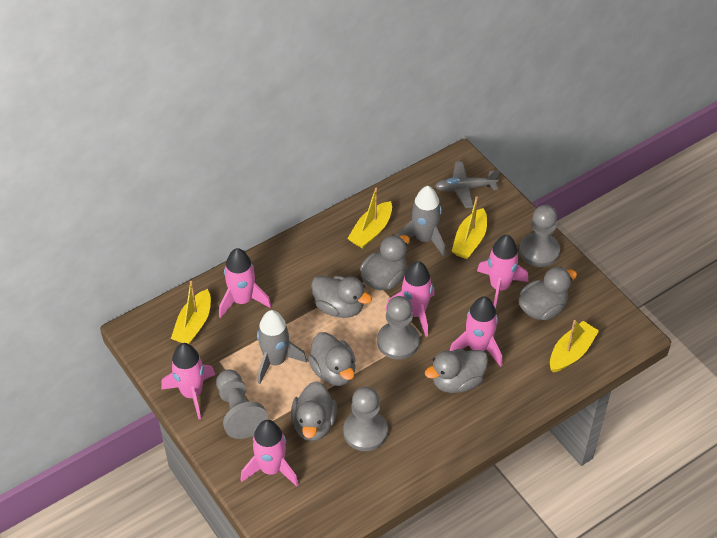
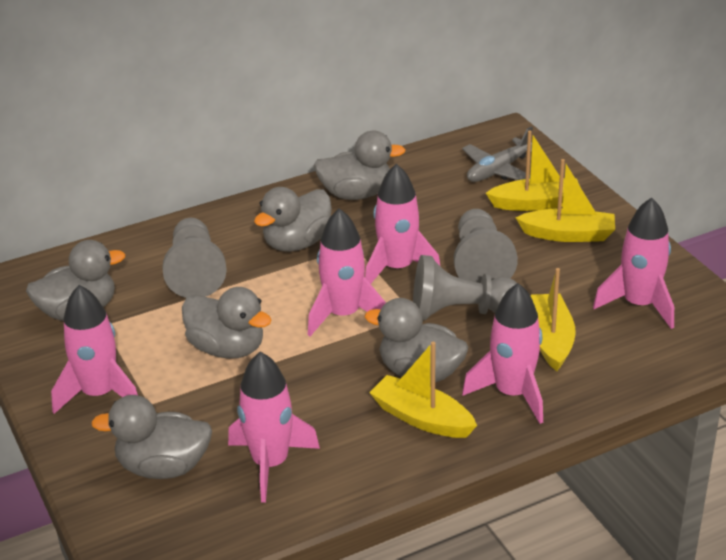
grey pawn: [216,369,268,439] [343,387,388,451] [377,296,420,360] [519,205,560,267] = 4 -> [163,218,227,298] [413,255,517,320] [454,209,518,283] = 3
grey rocket: [257,310,307,384] [398,186,445,257] = 2 -> none = 0

